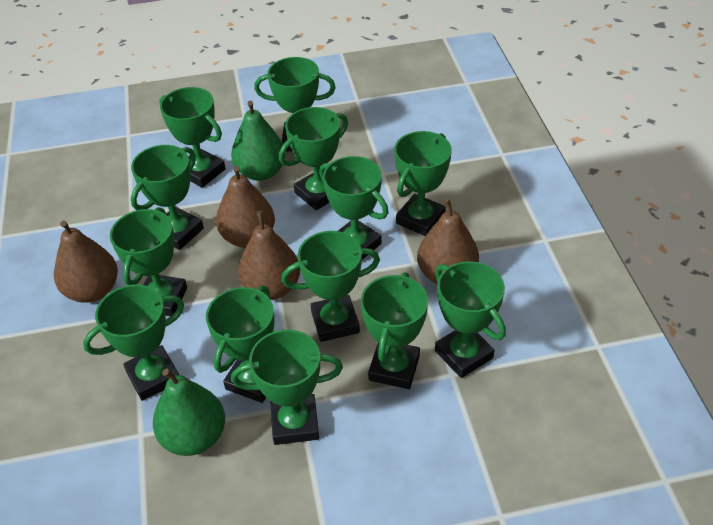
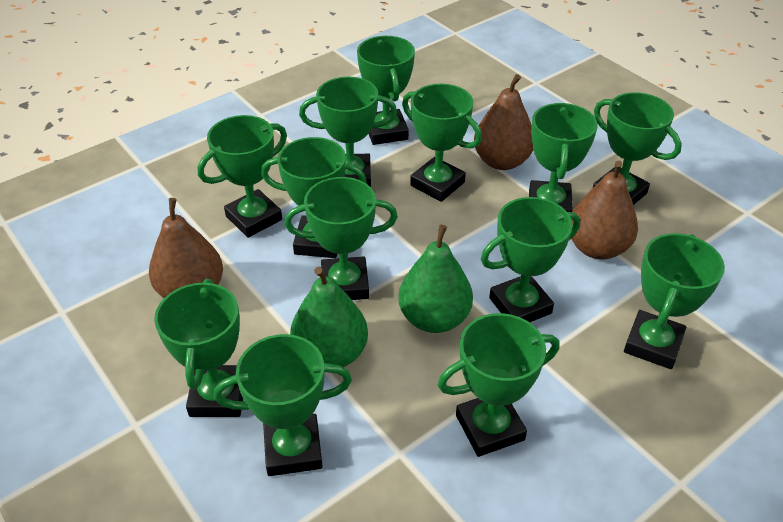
brown pear: [54,220,118,303] [216,166,275,248] [238,211,300,300] [417,198,479,284] = 4 -> [149,198,223,298] [474,74,533,170] [571,161,638,260] = 3

